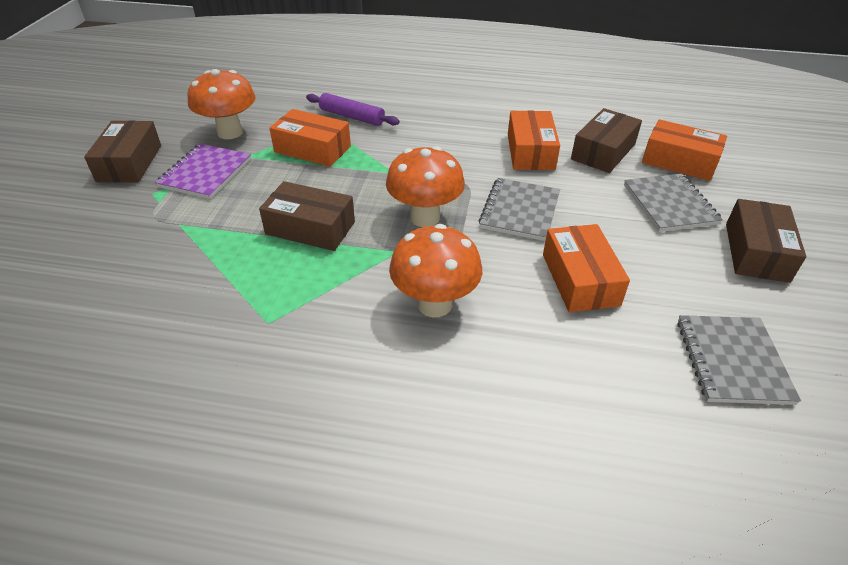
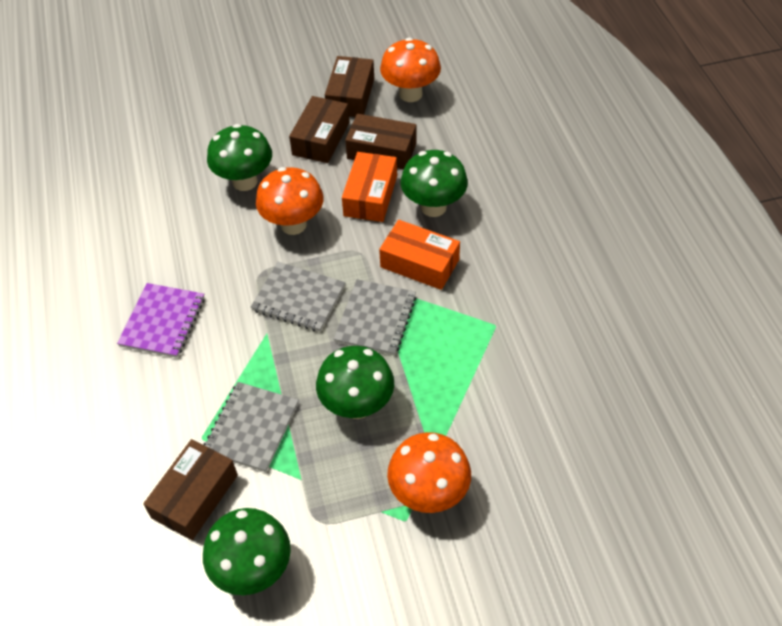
green mushroom: none = 0 -> [203,508,291,595] [207,124,272,191] [316,346,394,419] [401,150,468,217] = 4
orange box: [269,109,351,167] [508,110,560,170] [543,224,630,312] [642,119,727,181] = 4 -> [342,152,397,222] [379,220,460,290] = 2
purple rolling pin: [306,93,400,126] = 1 -> none = 0

